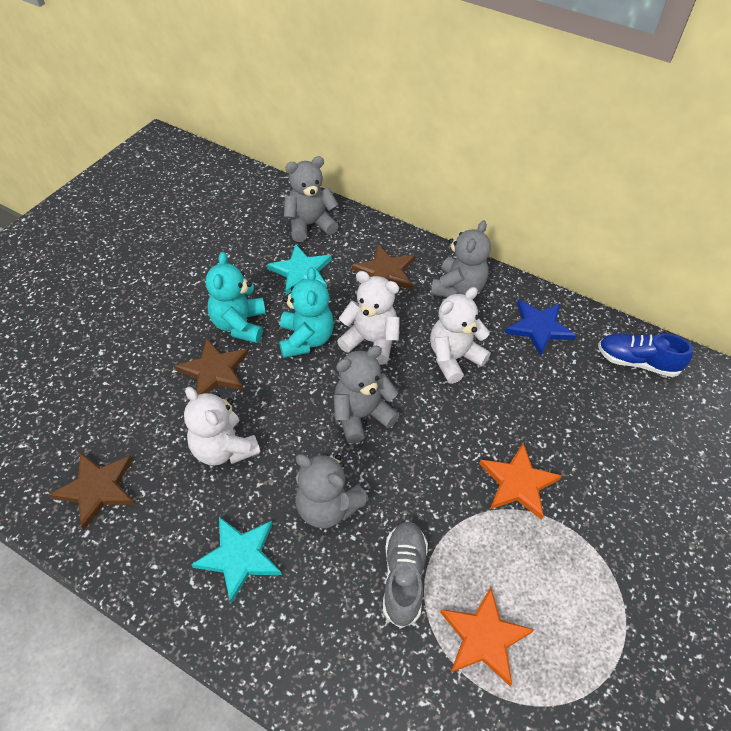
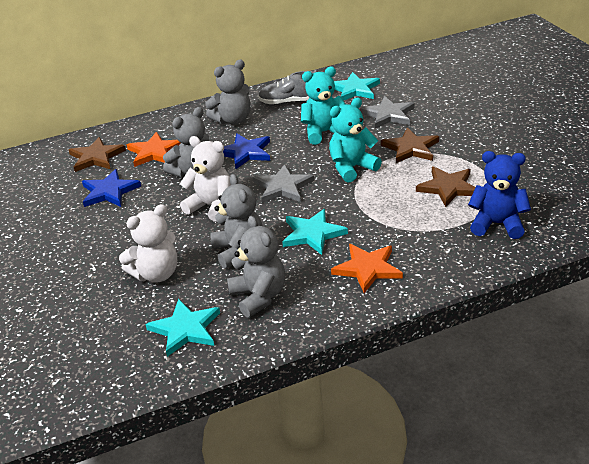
blue shoe: [598,333,693,377] = 1 -> none = 0
blue star: [505,299,577,356] = 1 -> [82,169,141,207] [223,134,270,169] = 2
blue teddy bear: none = 0 -> [468,151,531,239] = 1
grey star: none = 0 -> [253,164,314,203] [360,96,415,128] = 2
turquoise star: [191,517,282,603] [267,244,332,295] = 2 -> [146,299,220,357] [282,209,348,255] [334,72,380,101] = 3
white teddy bear: [184,386,260,466] [337,271,400,365] [430,287,491,384] = 3 -> [119,204,177,283] [180,136,231,222] = 2

